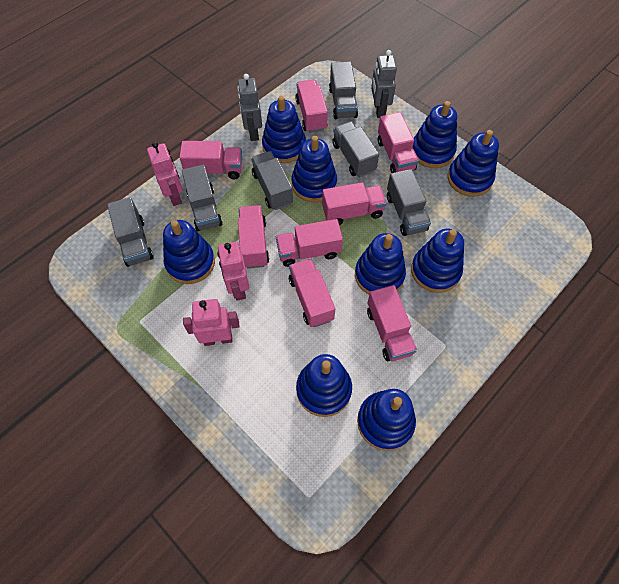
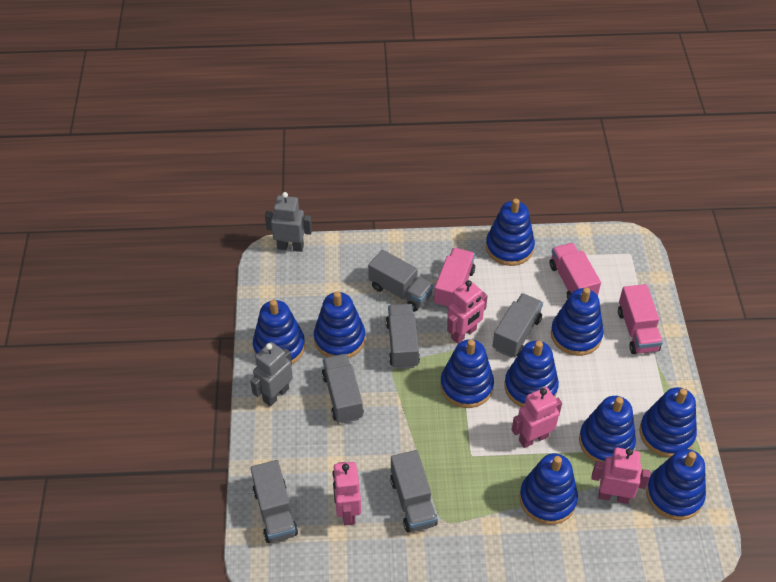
blue stacking toy: [163,220,215,284] [262,96,306,163] [291,136,337,202] [296,354,352,417] [355,233,406,294] [357,389,416,451] [411,229,464,293] [413,101,457,168] [447,130,499,197] = 9 -> [253,300,305,364] [314,291,365,358] [440,339,494,408] [486,199,535,266] [504,341,559,407] [519,453,578,525] [551,287,604,356] [579,396,636,462] [639,387,697,457] [646,449,706,520] = 10
pink robot: [147,142,183,206] [183,299,240,346] [218,242,249,301] = 3 -> [333,462,361,525] [447,280,488,344] [512,387,562,448] [591,448,651,504] = 4
pink truck: [179,141,242,179] [238,205,270,269] [276,219,343,267] [289,258,335,327] [295,80,328,133] [322,182,387,225] [367,285,417,361] [378,112,419,173] = 8 -> [434,248,475,309] [550,243,601,299] [618,284,663,354] = 3

